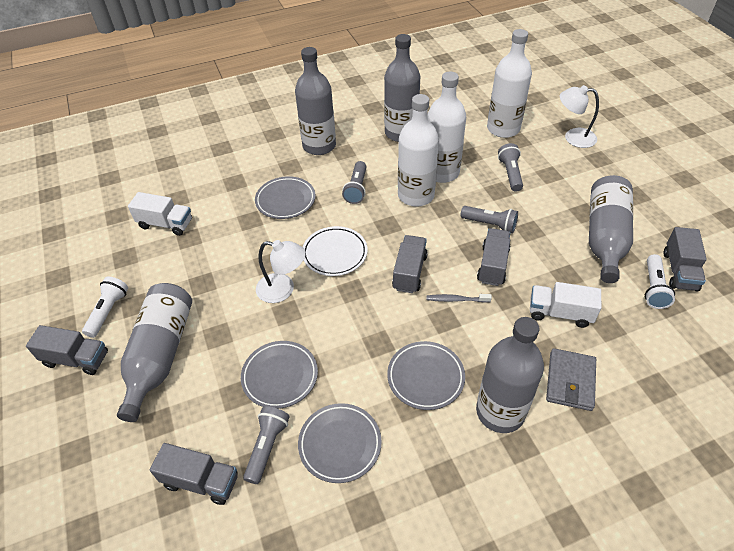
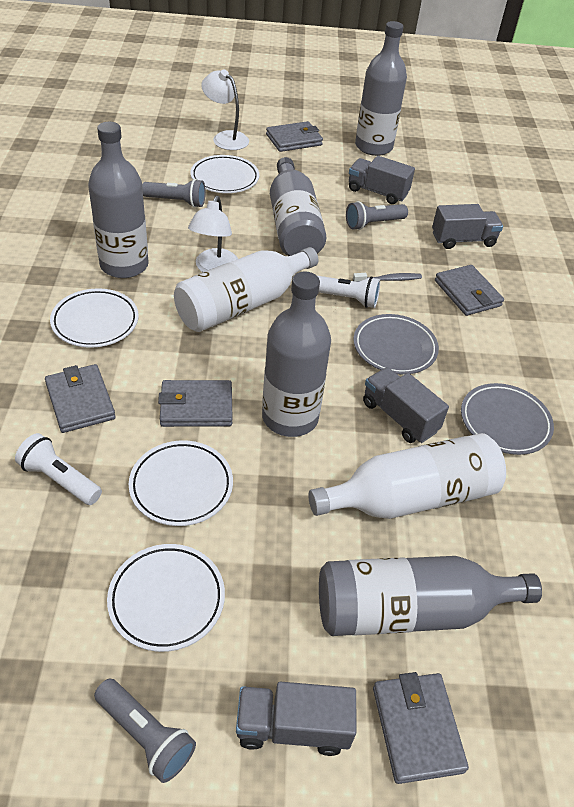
grey flashlight: [243,406,289,484] [342,161,367,204] [460,206,518,233] [498,143,523,192] = 4 -> [94,679,196,783] [142,179,206,208] [346,201,408,230] = 3
grey plate: [241,341,318,409] [255,176,316,219] [298,403,382,483] [387,341,465,410] = 4 -> [354,314,439,375] [461,383,554,455] = 2
grey truck: [26,325,108,375] [150,443,238,505] [392,235,428,293] [477,228,510,286] [664,227,707,291] = 5 -> [236,682,357,756] [349,156,415,204] [363,367,449,443] [432,204,503,249] = 4
grey wallet: [546,348,596,411] = 1 -> [45,364,116,433] [158,380,233,427] [266,121,323,152] [373,672,469,784] [435,265,504,316] = 5
white bottle: [398,94,439,207] [427,71,466,183] [487,29,532,138] = 3 -> [174,247,318,332] [308,433,506,519] = 2
white plate: [303,226,368,276] = 1 -> [50,288,139,348] [107,544,225,652] [129,441,233,526] [191,155,259,193] = 4
white truck: [128,192,192,236] [530,282,602,328] = 2 -> none = 0

